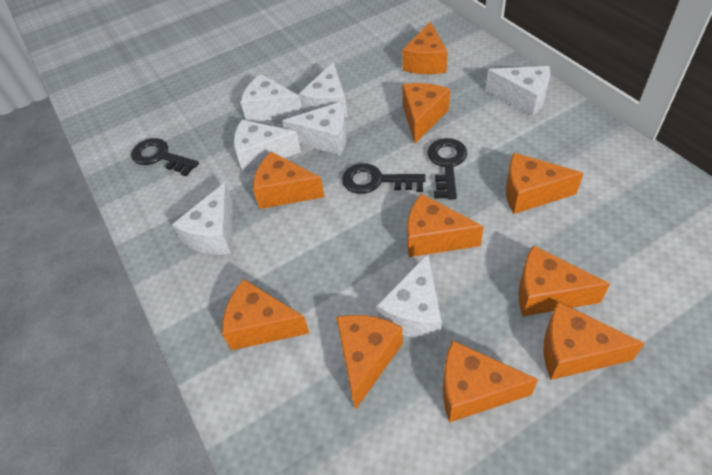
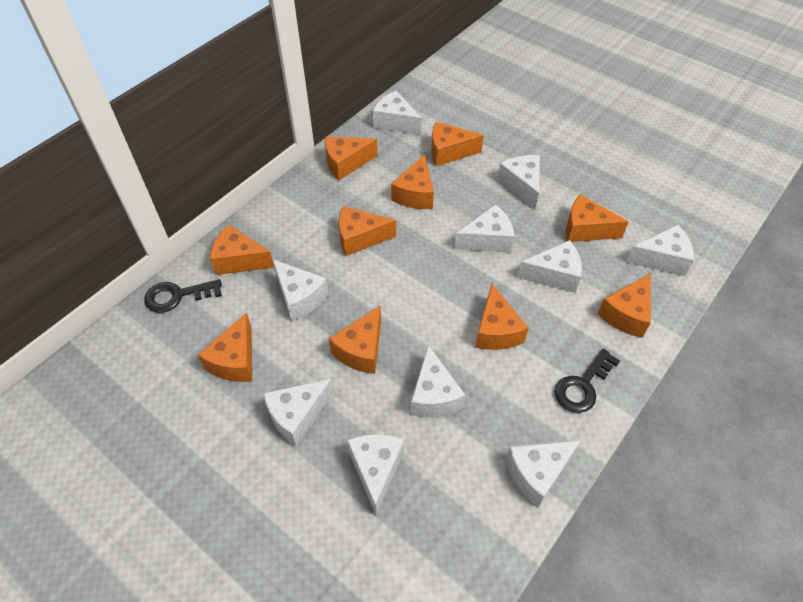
black key: [131,138,199,176] [342,163,426,194] [427,138,467,200] = 3 -> [144,279,222,313] [555,349,620,413] = 2
white cheese: [172,183,233,255] [234,120,301,174] [241,74,303,122] [282,102,347,156] [299,62,348,117] [377,254,442,340] [486,66,550,117] = 7 -> [263,379,334,446] [273,260,329,321] [347,434,404,515] [373,91,422,135] [411,345,466,417] [454,204,514,253] [498,155,540,210] [506,441,580,507] [517,240,582,293] [626,225,694,276] = 10

